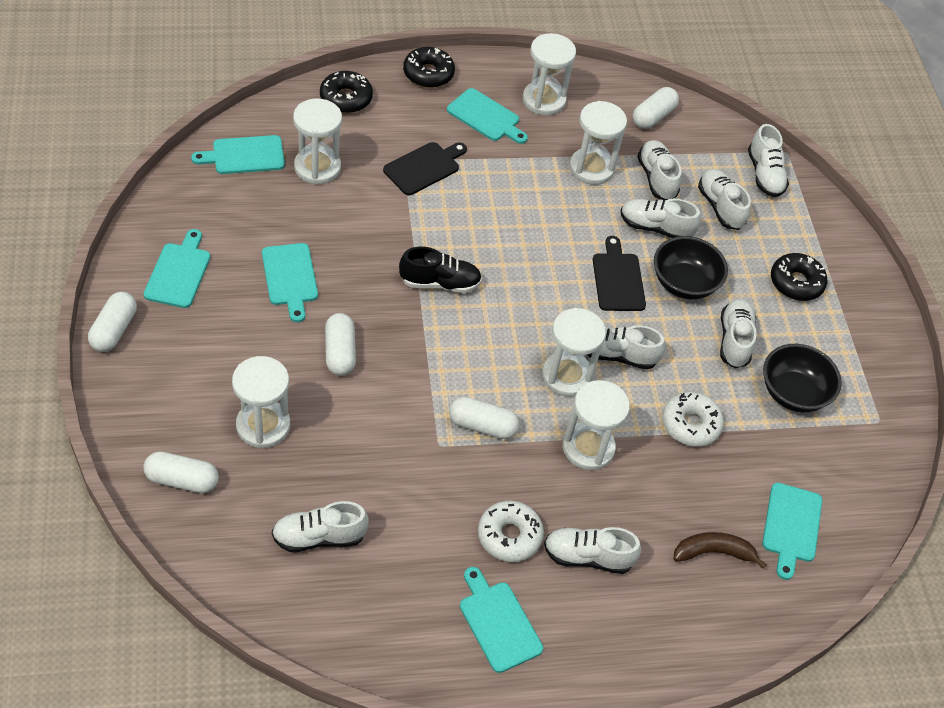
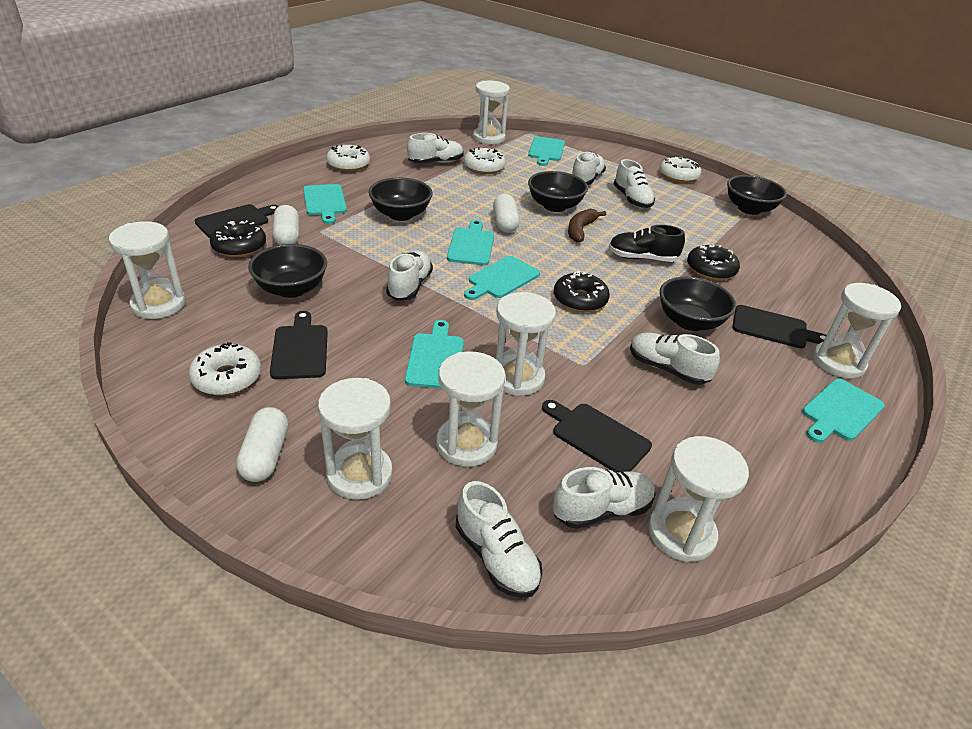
black bowl: [654,236,728,300] [763,344,842,412] = 2 -> [248,244,327,298] [369,177,433,221] [528,171,588,212] [660,276,736,331] [727,175,787,215] = 5
black cutting board: [383,142,467,195] [593,236,646,311] = 2 -> [194,204,279,238] [270,311,328,379] [542,400,652,472] [732,305,826,348] = 4
white capsule: [88,292,137,352] [143,451,219,493] [325,313,356,376] [449,397,519,439] [633,87,679,129] = 5 -> [236,407,288,482] [273,205,299,245] [493,194,520,233] = 3
white donut: [478,501,544,562] [662,392,724,447] = 2 -> [189,342,261,396] [326,144,370,172] [464,147,506,174] [660,156,701,183] = 4
white hourglass: [232,356,290,448] [293,99,342,185] [523,33,576,116] [542,308,606,397] [563,380,630,470] [569,101,627,185] = 6 -> [109,221,186,319] [318,378,393,500] [436,352,505,467] [473,81,510,144] [496,292,556,396] [648,436,749,562] [813,283,901,378] = 7
white shoe: [272,501,369,552] [544,527,641,574] [587,325,665,370] [621,199,701,238] [637,140,682,200] [698,169,751,230] [720,299,756,368] [748,124,789,197] = 8 -> [386,250,433,301] [407,133,464,164] [455,481,542,598] [553,467,656,529] [572,152,606,185] [614,159,655,208] [630,333,720,385] = 7

